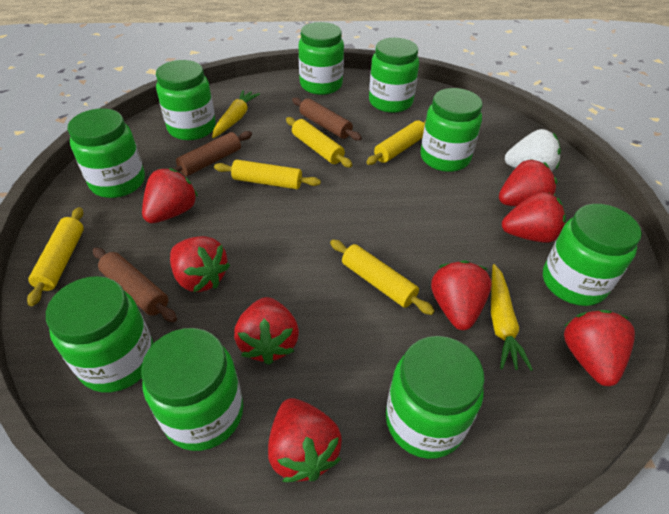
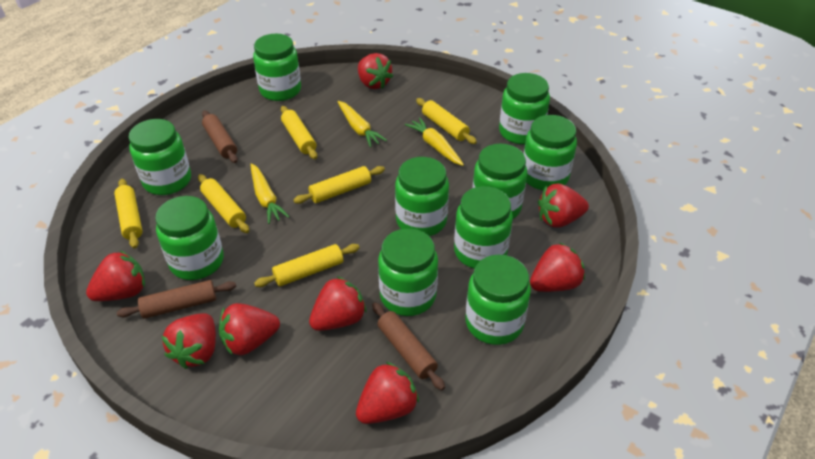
green jar: [46,276,154,393] [68,108,145,198] [141,328,243,451] [156,60,216,140] [298,22,344,95] [369,38,419,113] [386,336,485,459] [420,88,483,172] [543,204,642,306] = 9 -> [129,119,191,195] [155,196,224,280] [253,34,301,101] [378,229,438,316] [395,157,449,236] [454,186,513,269] [465,255,531,345] [472,144,527,219] [499,73,550,145] [524,115,577,190] = 10
white strawberry: [505,129,561,171] = 1 -> none = 0
yellow carrot: [212,90,260,138] [491,264,533,371] = 2 -> [250,163,290,224] [337,101,387,147] [405,117,464,166] = 3
yellow rolling pin: [27,207,84,306] [214,160,321,189] [286,117,352,168] [330,239,435,315] [366,120,426,165] = 5 -> [114,179,143,249] [198,174,249,233] [254,244,360,287] [281,106,317,159] [293,166,385,204] [416,98,477,144] = 6

